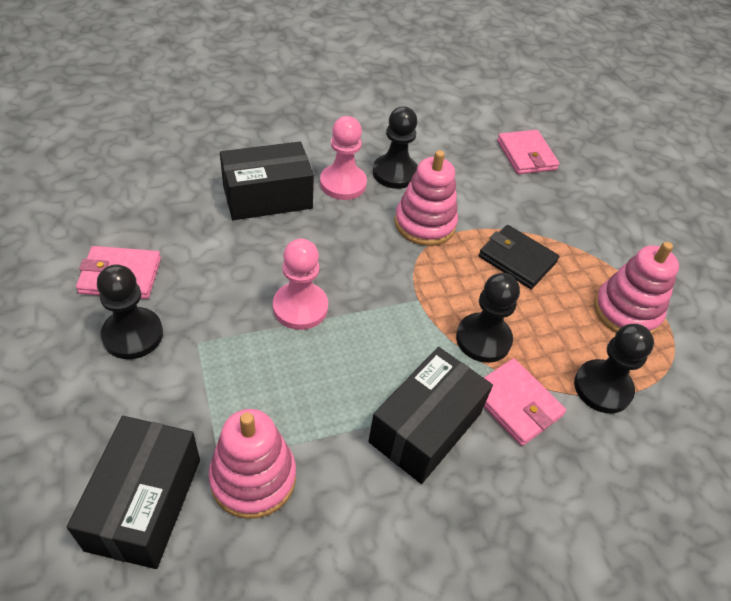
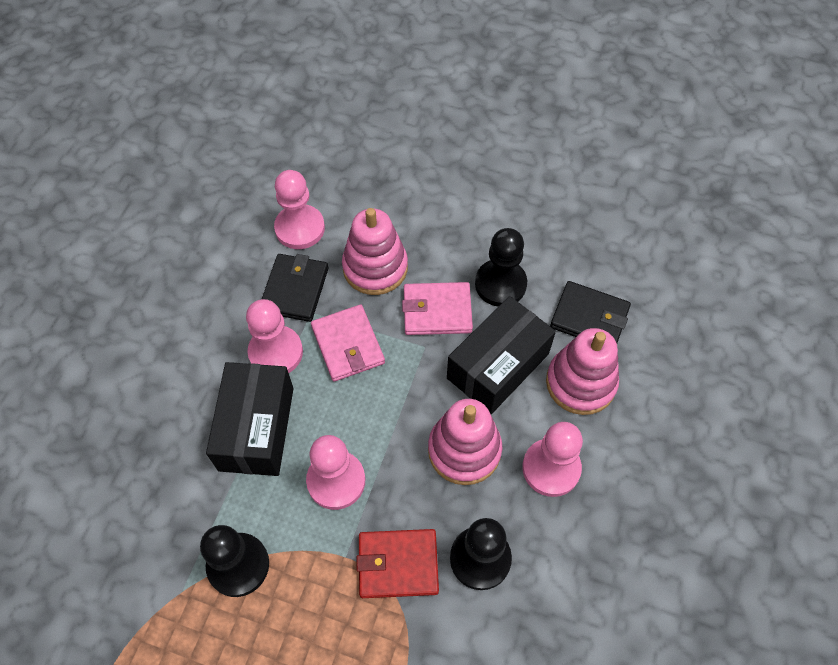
black box: [67,416,200,569] [220,141,314,220] [368,347,493,484] = 3 -> [206,362,294,476] [447,296,556,414] = 2
black pawn: [97,264,163,359] [373,106,418,189] [456,273,520,363] [574,324,654,414] = 4 -> [200,525,269,597] [450,518,512,590] [475,228,527,307] = 3
black wallet: [479,225,559,289] = 1 -> [262,254,329,322] [550,281,631,343] = 2
pink pawn: [273,239,328,330] [320,116,367,200] = 2 -> [246,299,303,373] [274,170,325,249] [306,435,365,510] [522,422,583,497] = 4
pink wallet: [76,246,161,299] [484,358,566,446] [497,130,560,174] = 3 -> [311,305,385,382] [402,282,473,335] = 2
red wallet: none = 0 -> [356,529,439,598] = 1

